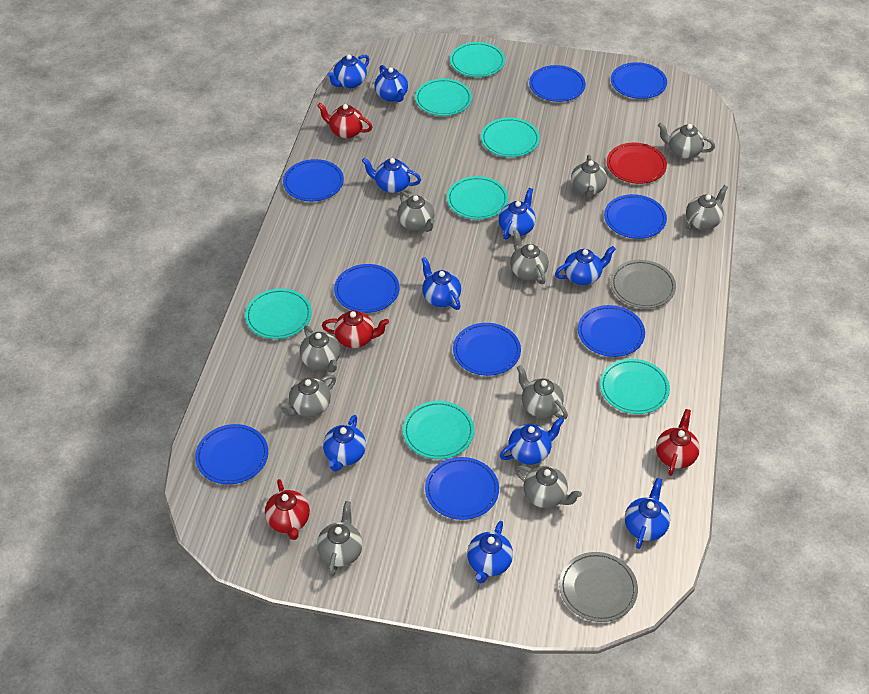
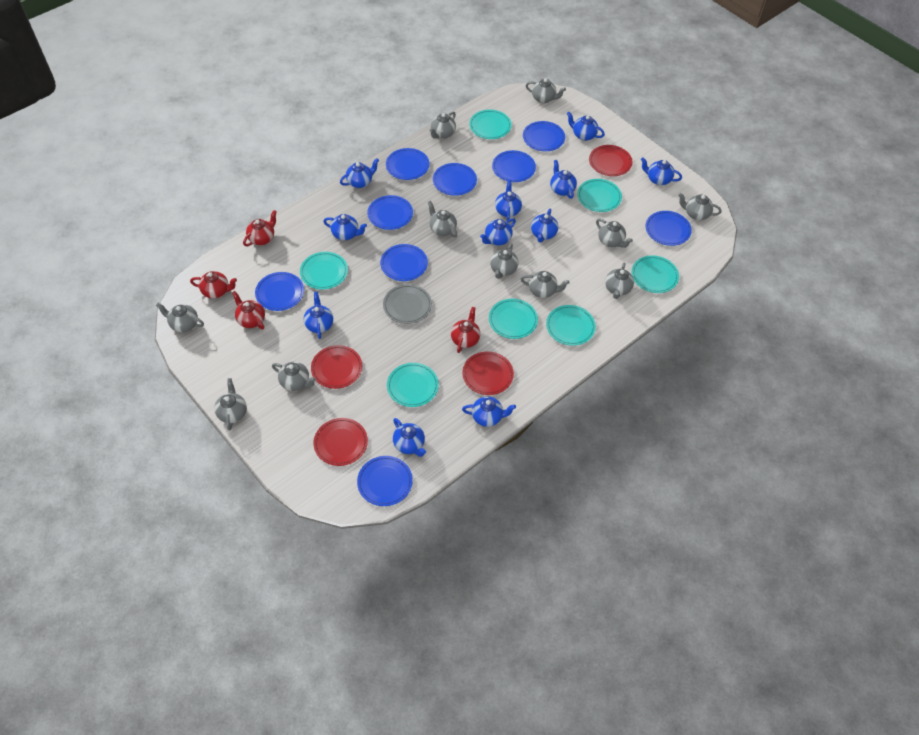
blue teapot: [323,415,366,472] [327,54,369,88] [362,158,421,193] [374,65,408,102] [422,257,461,310] [467,521,513,583] [498,188,536,239] [500,417,564,465] [555,246,616,285] [625,478,670,549] = 10 -> [304,292,333,339] [323,214,367,240] [340,158,379,188] [393,418,426,457] [462,396,516,427] [480,218,516,245] [495,180,522,220] [531,209,558,243] [550,160,577,199] [567,112,605,141] [641,157,682,185] = 11
grey plate: [559,552,638,622] [611,260,676,308] = 2 -> [383,284,432,324] = 1
grey teapot: [278,375,336,417] [300,325,340,373] [317,501,363,576] [397,191,435,232] [510,230,549,284] [515,466,582,508] [517,365,568,419] [571,155,607,198] [658,123,715,159] [686,185,728,230] = 10 -> [156,303,204,332] [214,378,247,430] [272,362,316,391] [428,201,457,238] [429,112,456,139] [490,244,518,279] [521,271,570,298] [525,78,566,103] [596,219,633,248] [605,262,634,299] [678,193,722,220] = 11
red plate: [607,143,667,184] = 1 -> [311,345,362,389] [314,418,368,466] [462,352,514,395] [589,145,632,176] = 4

